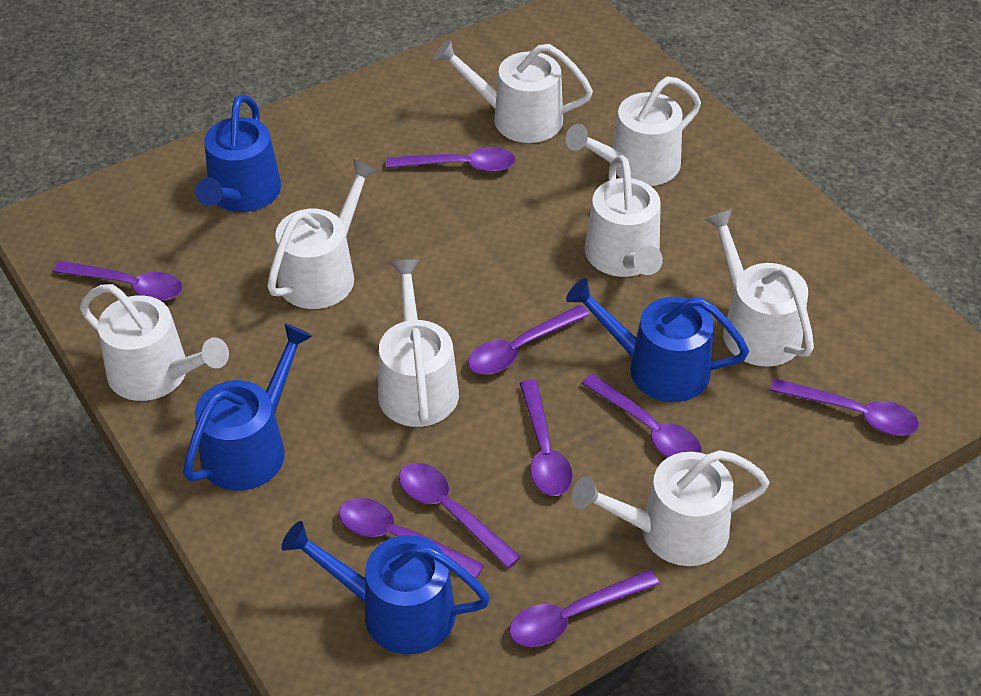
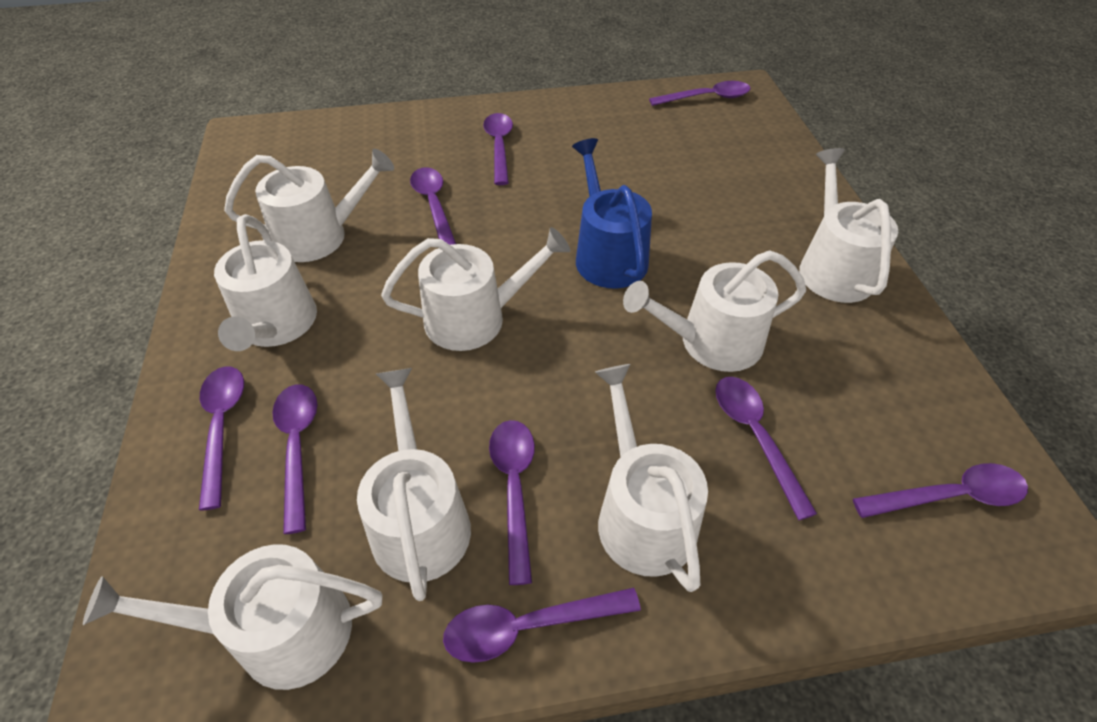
blue watering can: [183,324,312,491] [195,94,281,212] [281,521,490,654] [566,278,749,402] = 4 -> [572,138,652,288] = 1

